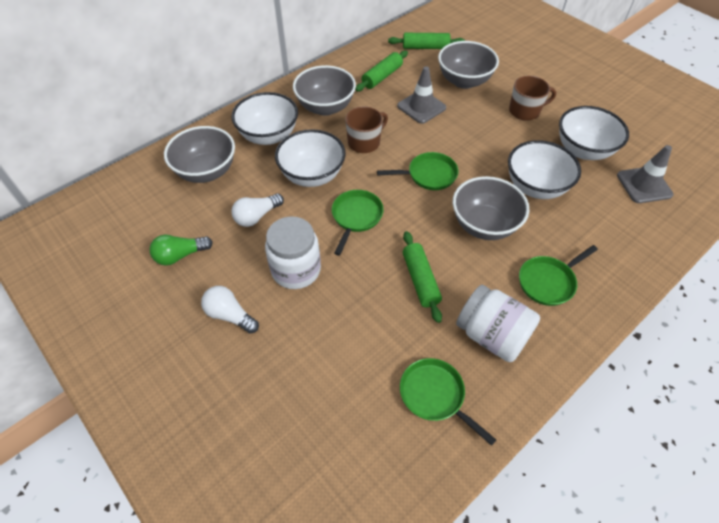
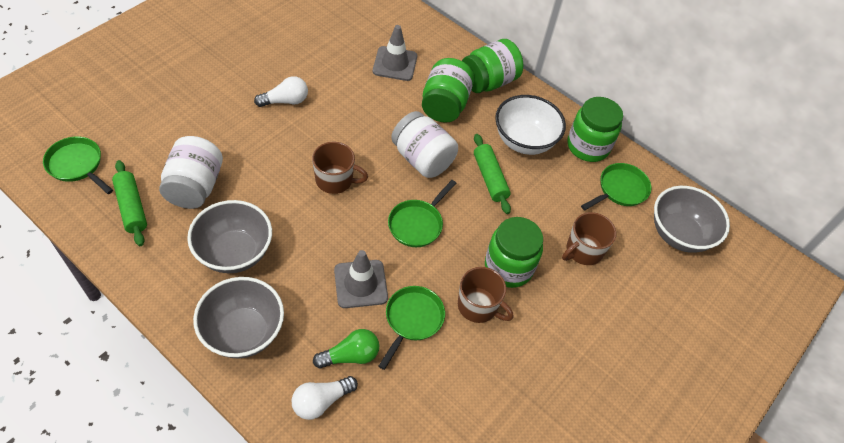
brown mug: [345,106,388,153] [509,76,556,121] = 2 -> [312,142,368,194] [458,267,514,323] [562,212,616,265] = 3
green jar: none = 0 -> [422,58,474,123] [462,39,523,93] [485,217,543,288] [567,97,623,162] = 4
green rolling pin: [355,50,408,92] [388,33,465,49] [403,231,442,323] = 3 -> [112,160,147,246] [474,134,511,214] = 2
grey bowl: [164,126,235,183] [293,65,356,116] [438,41,499,89] [453,176,529,240] = 4 -> [187,200,272,273] [193,277,284,358] [654,186,730,253] = 3
white bowl: [232,92,298,145] [275,129,346,187] [508,140,581,199] [559,106,629,160] = 4 -> [495,95,566,155] = 1

